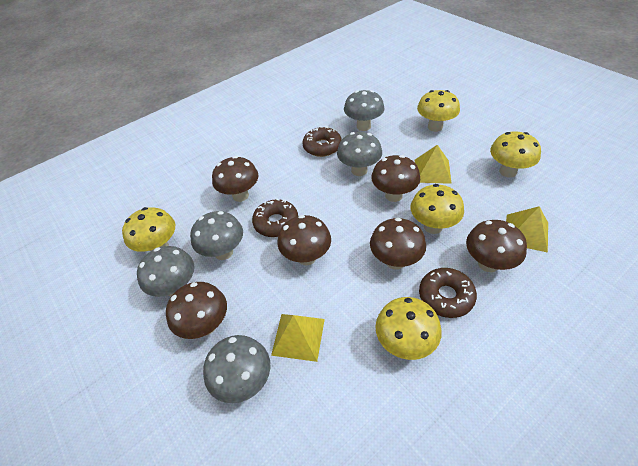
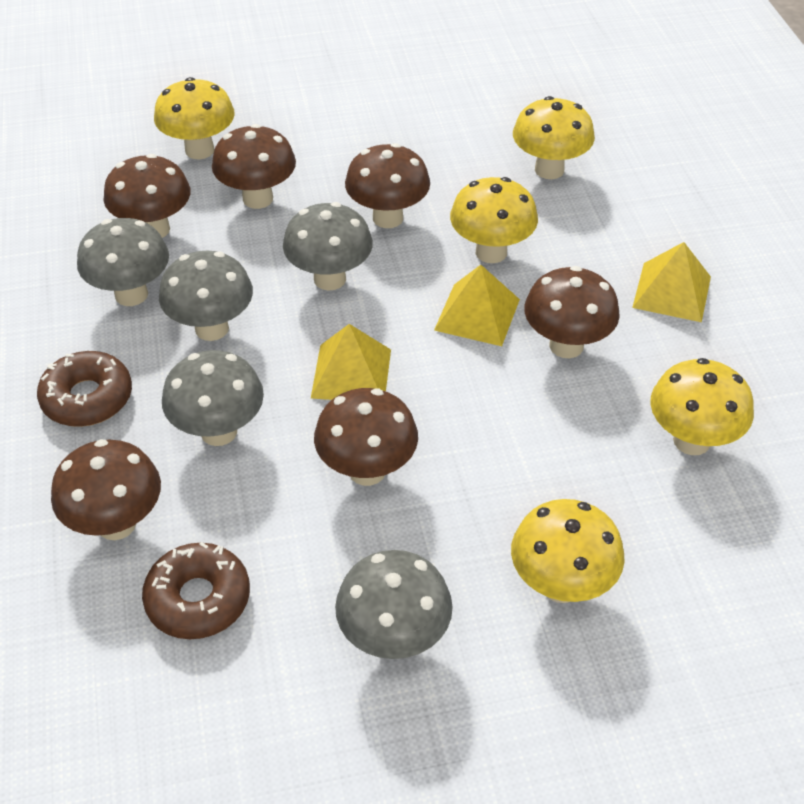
brown donut: [252,198,298,237] [302,126,342,157] [419,268,477,318] = 3 -> [37,351,132,427] [142,542,250,639] = 2

